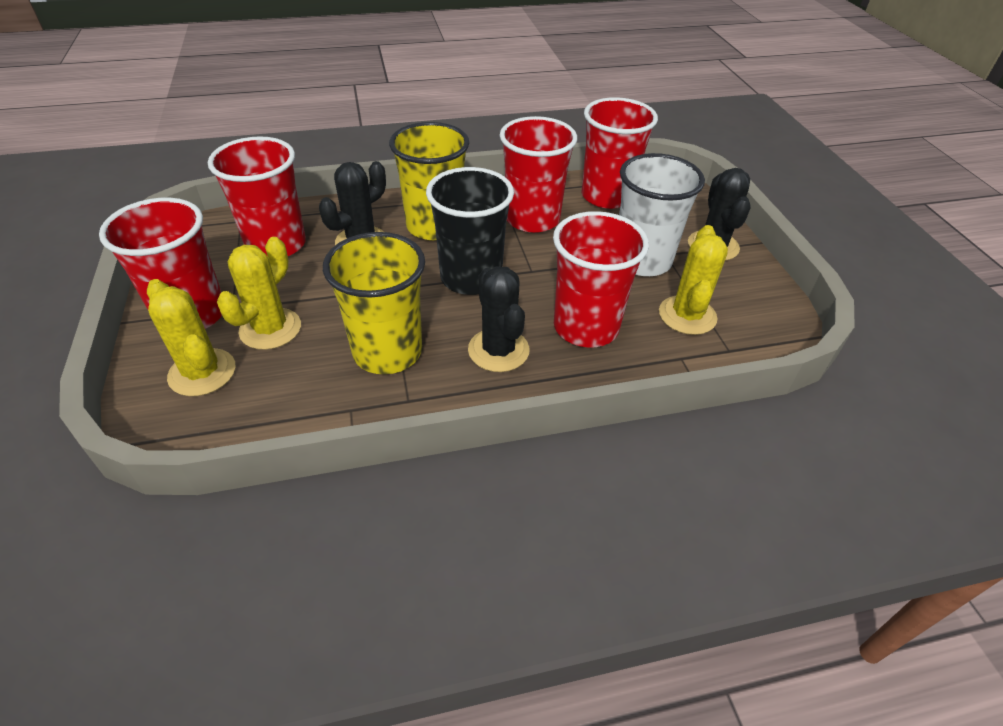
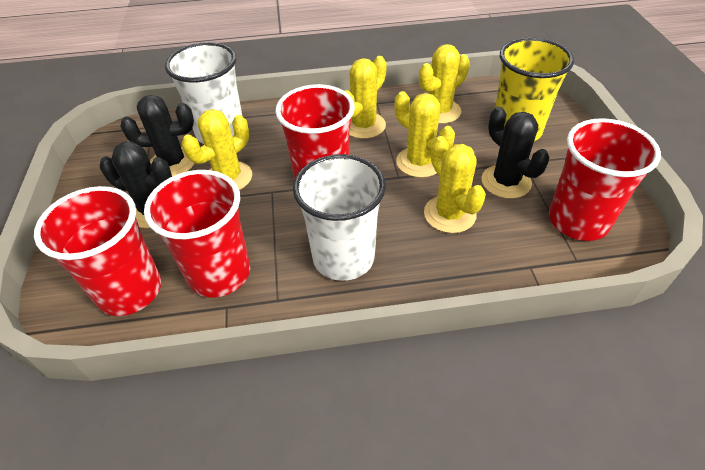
black cup: [426,167,514,295] = 1 -> none = 0
red cup: [99,198,222,329] [208,136,306,256] [500,116,577,233] [553,211,649,348] [581,97,658,209] = 5 -> [34,186,161,316] [144,170,250,298] [275,84,355,180] [549,118,661,241] = 4
white cup: [619,153,705,276] = 1 -> [165,42,242,144] [293,154,386,281] = 2
yellow cactus: [147,279,235,396] [217,237,301,350] [659,225,728,335] = 3 -> [182,109,252,190] [345,56,387,139] [395,91,455,178] [419,44,470,124] [424,136,486,233] = 5
yellow cup: [323,232,425,374] [389,122,469,240] = 2 -> [495,38,574,141] = 1

